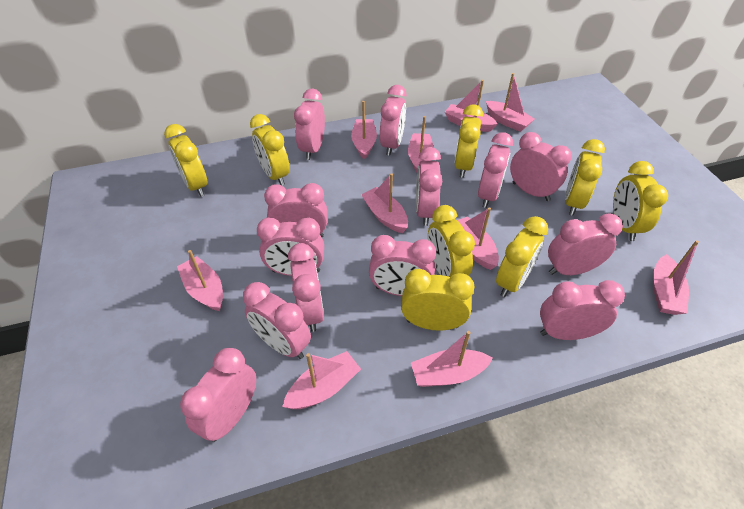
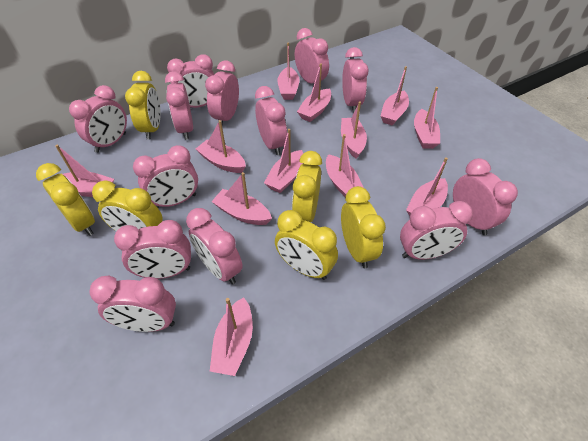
pink boat: [177,250,223,311] [282,351,361,409] [351,101,377,159] [361,173,408,233] [408,116,434,173] [411,331,493,387] [445,80,498,132] [457,207,499,270] [486,73,535,132] [653,240,699,315] = 10 -> [55,145,114,197] [196,120,246,173] [210,297,253,376] [211,172,272,225] [264,129,303,193] [277,42,300,100] [297,63,331,122] [326,134,364,197] [341,101,367,159] [381,66,409,126] [406,157,448,216] [414,87,440,149] = 12
yellow clock: [164,124,207,196] [250,114,290,186] [401,269,475,331] [428,205,475,277] [454,104,483,178] [496,216,548,297] [565,139,605,215] [613,161,668,241] = 8 -> [36,163,95,236] [92,180,163,231] [125,71,161,140] [275,210,338,280] [292,151,322,222] [341,186,386,268] = 6

